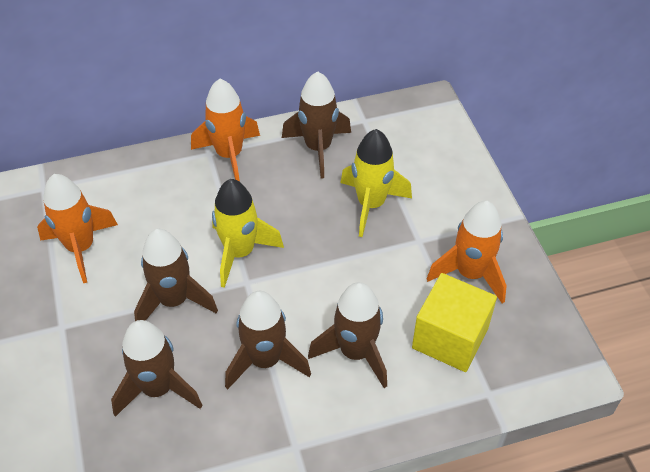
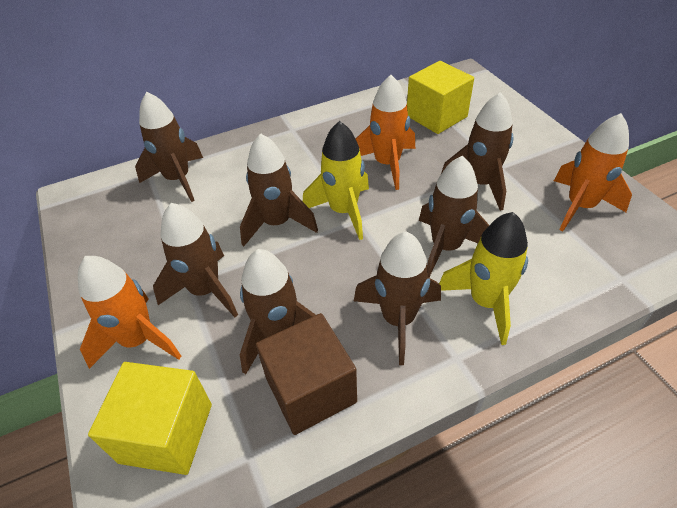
brown cube: none = 0 -> [256,313,357,435] = 1
brown rocket: [111,320,203,417] [134,229,218,321] [225,291,311,390] [282,71,351,179] [308,282,387,388] = 5 -> [135,92,203,202] [153,203,238,317] [240,133,318,246] [240,249,316,374] [354,232,441,365] [419,156,489,277] [441,92,513,211] = 7
yellow cube: [412,273,497,372] = 1 -> [88,362,212,475] [407,61,474,134] = 2

